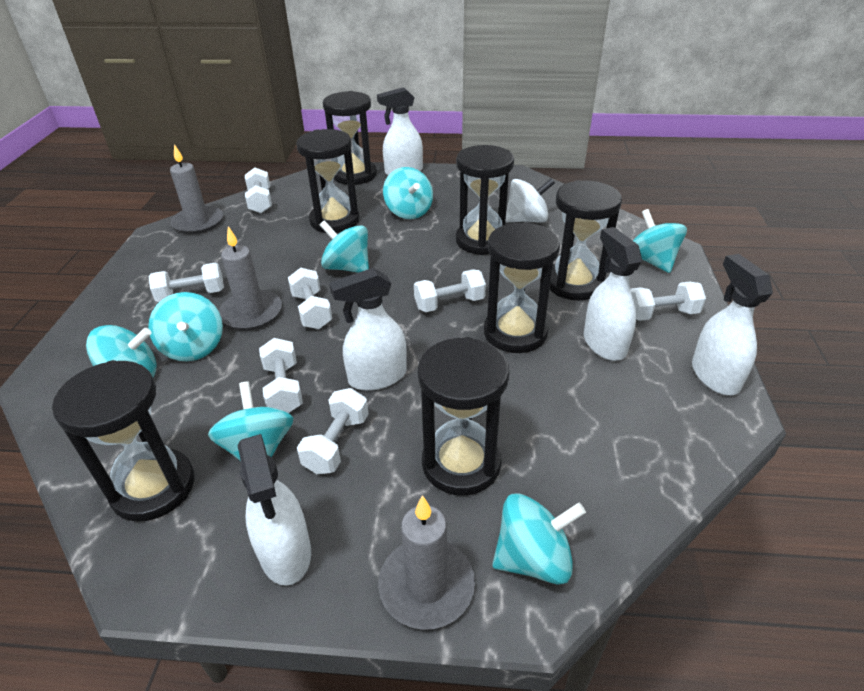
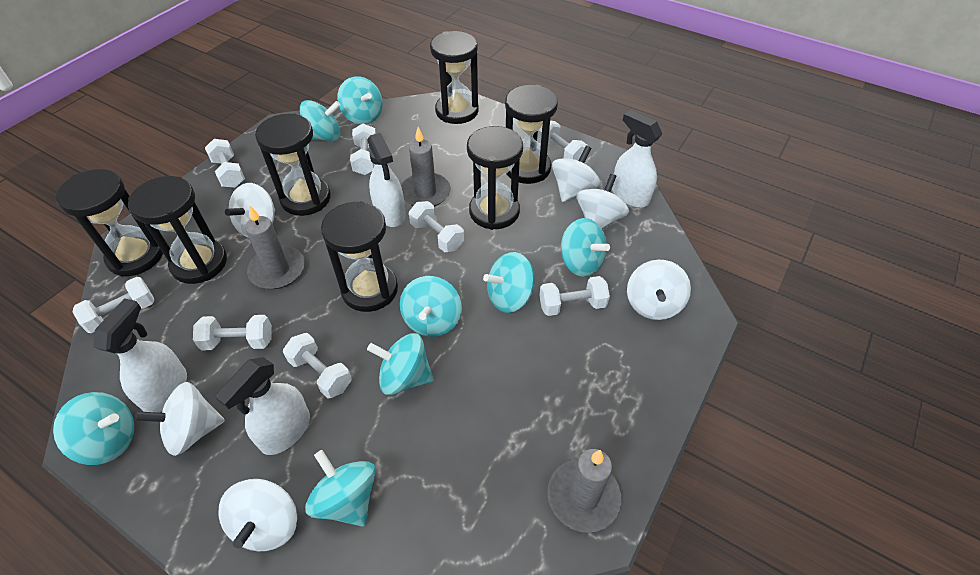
turquoise spinning top: [86,325,156,378] [148,292,223,361] [208,382,293,461] [320,220,369,273] [383,167,433,219] [492,493,586,585] [633,209,687,273] = 7 -> [53,392,134,465] [300,100,340,141] [305,450,376,527] [337,76,383,124] [367,333,434,395] [400,276,462,337] [483,252,535,313] [561,218,610,277] = 8
white dumbbell: [149,263,224,302] [245,168,272,213] [259,338,303,413] [288,268,332,329] [297,388,369,474] [414,269,486,312] [630,282,706,321] = 7 -> [73,277,154,333] [193,315,272,351] [205,139,245,188] [283,333,352,399] [350,124,376,175] [409,201,464,252] [537,121,587,161] [539,276,610,316] = 8
white spinning top: [506,178,555,223] = 1 -> [135,382,225,456] [219,479,297,551] [225,183,275,238] [552,146,600,202] [577,174,629,228] [627,260,691,320] = 6
white spray bottle: [237,434,311,586] [329,268,407,391] [377,87,423,175] [584,227,642,361] [692,254,773,395] = 5 -> [93,298,187,413] [215,357,310,455] [368,133,406,227] [612,110,662,208] = 4

